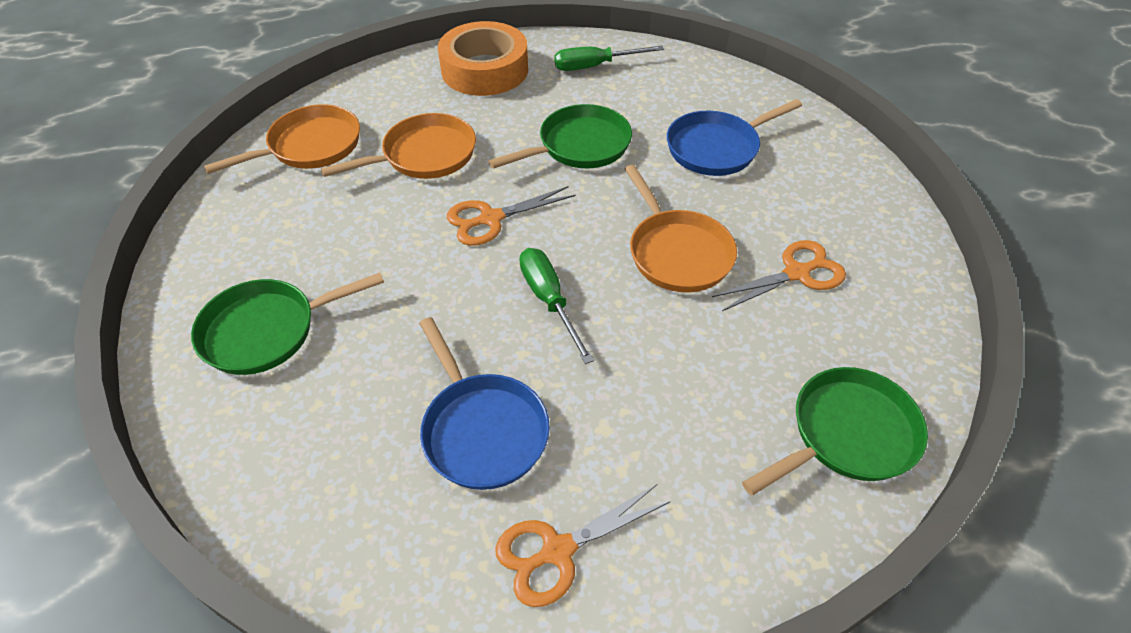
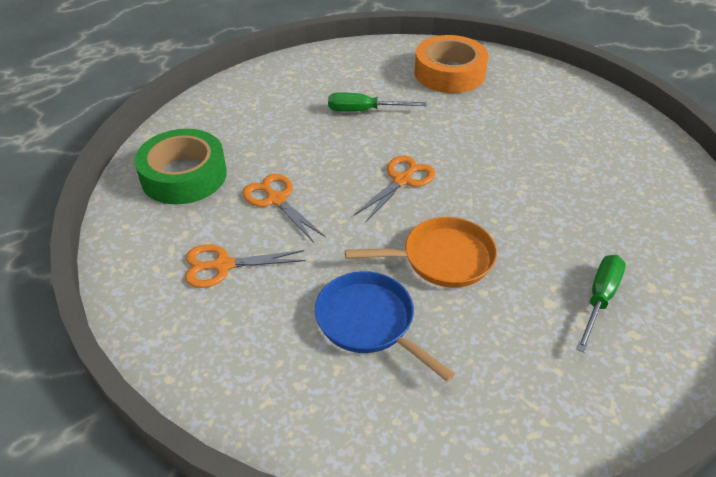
blue pan: [419,317,550,490] [667,99,802,176] = 2 -> [315,271,455,382] = 1
green pan: [191,273,384,375] [488,104,632,169] [742,367,928,495] = 3 -> none = 0
green tape: none = 0 -> [135,129,227,204] = 1
orange pan: [204,104,360,174] [321,113,476,179] [625,165,737,292] = 3 -> [345,217,497,288] = 1

